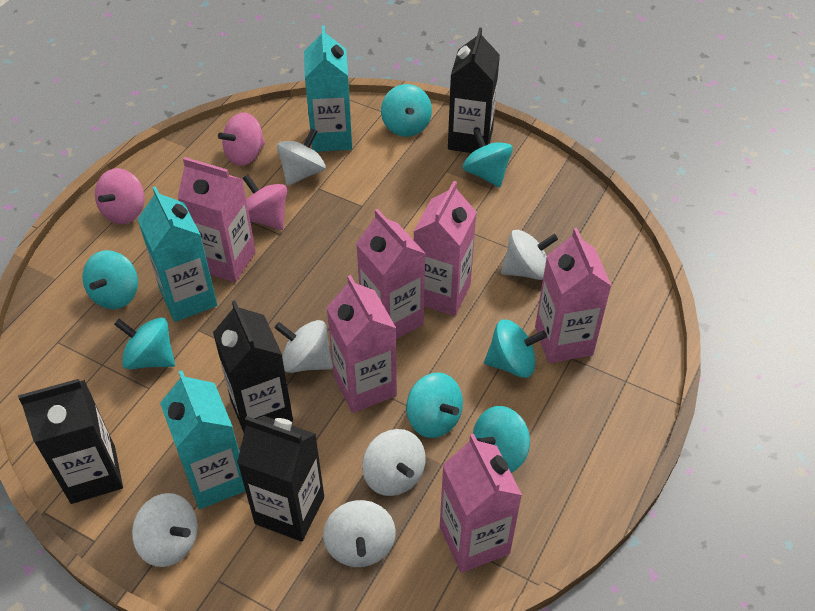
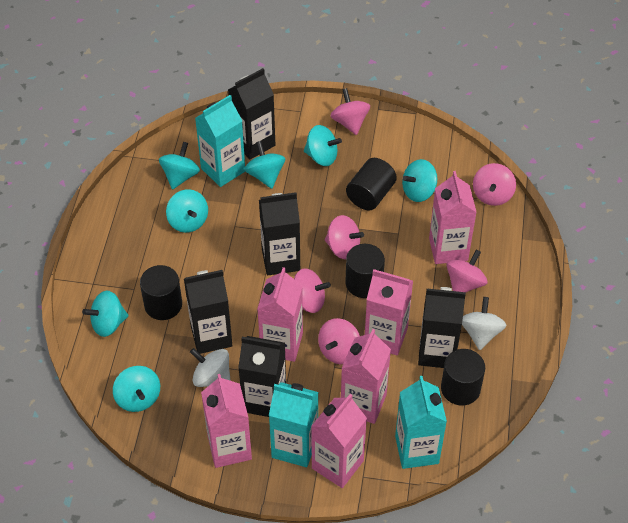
black carton: [18,379,123,504] [213,300,293,432] [237,416,324,542] [448,27,500,153] = 4 -> [184,270,232,354] [228,68,275,159] [238,336,286,417] [259,192,300,275] [418,287,466,368] = 5
black cylinder: none = 0 -> [140,265,182,320] [345,244,385,298] [346,158,397,211] [441,349,485,405] = 4
pink spinning top: [95,168,145,224] [218,112,265,166] [243,174,287,230] = 3 -> [294,268,331,313] [318,318,360,364] [325,215,364,259] [330,88,370,135] [446,250,487,292] [473,163,516,206] = 6
white spinning top: [132,493,198,567] [275,320,333,373] [277,128,326,186] [323,500,396,567] [362,429,426,496] [501,230,558,280] = 6 -> [190,348,231,387] [462,297,506,350] = 2

